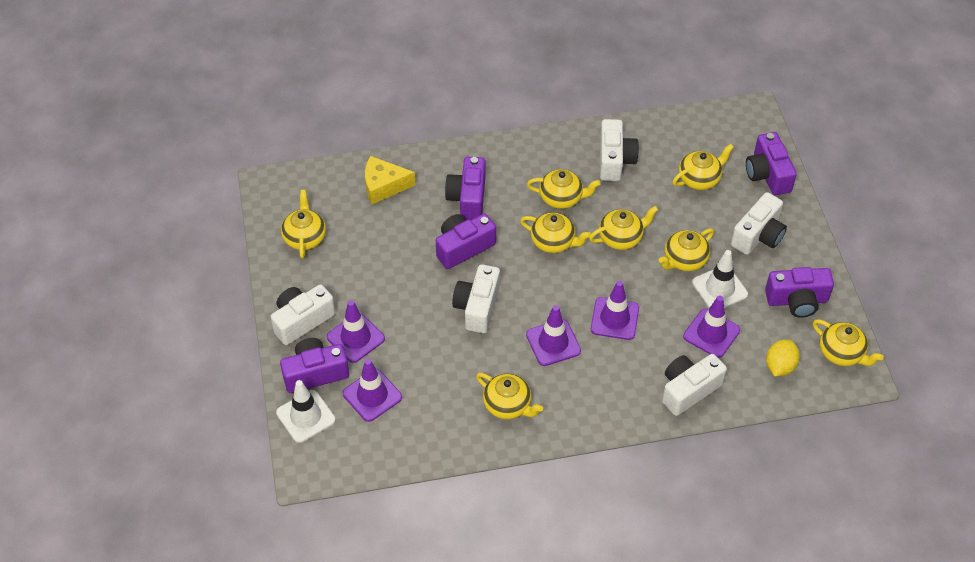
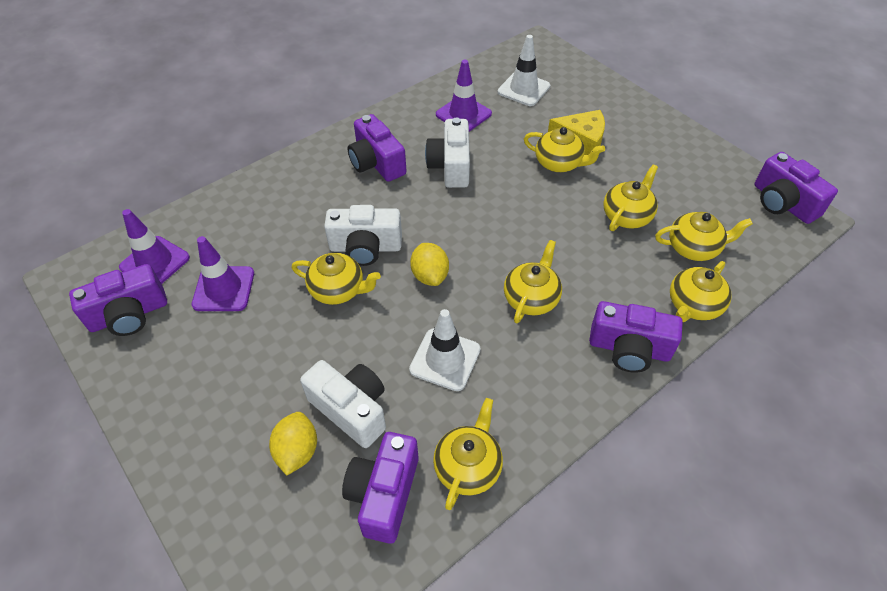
purple traffic cone: [327,300,385,363] [343,359,402,422] [526,305,581,366] [591,281,639,340] [683,295,740,358] = 5 -> [119,209,190,284] [192,236,254,311] [436,60,492,132] = 3
white camera: [271,284,335,345] [452,264,500,333] [600,119,639,181] [662,354,727,416] [731,192,787,255] = 5 -> [300,360,386,448] [324,205,402,266] [425,117,470,188] = 3
yellow lemon: [766,339,800,376] = 1 -> [269,412,317,476] [410,243,449,286] = 2
yellow teapot: [281,190,326,258] [476,373,543,419] [520,212,591,253] [527,169,601,209] [589,206,658,250] [659,229,714,271] [672,144,734,190] [813,320,884,366] = 8 -> [291,253,381,305] [433,398,503,510] [504,240,562,323] [524,127,605,172] [603,165,658,231] [655,212,753,261] [670,261,732,322] = 7

